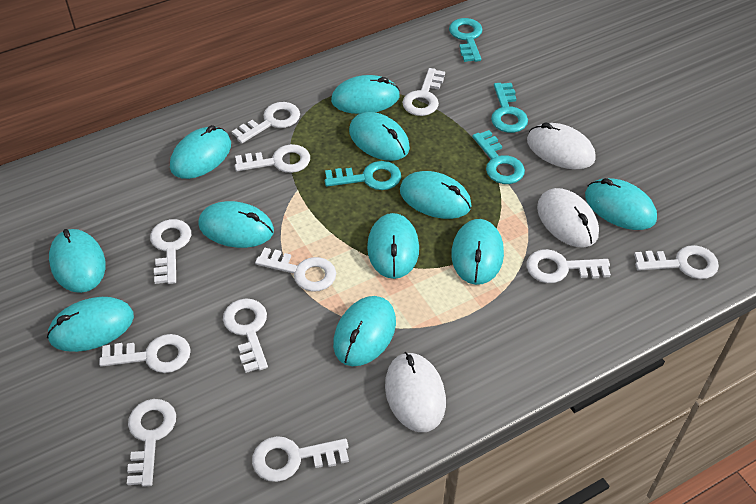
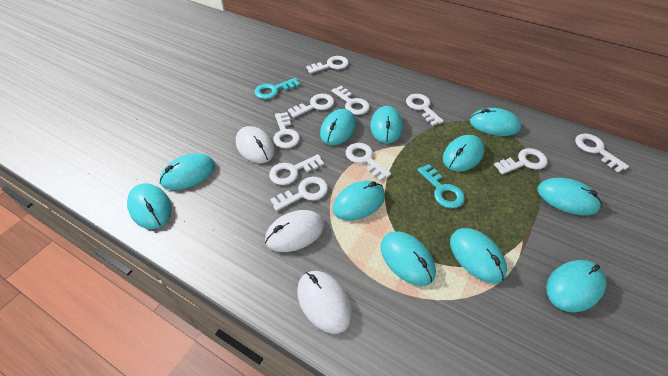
turquoise key: [325,161,401,190] [449,18,483,62] [472,130,525,184] [491,83,528,133] = 4 -> [254,78,300,99] [417,164,465,208] = 2
white key: [99,334,191,373] [127,399,176,487] [150,219,191,284] [223,298,268,373] [232,102,300,143] [235,144,310,173] [252,436,349,482] [255,247,336,292] [402,68,445,116] [527,249,611,283] [634,245,719,279] = 11 -> [269,154,324,185] [270,177,328,211] [273,112,300,148] [288,94,334,118] [306,56,349,74] [332,86,370,115] [346,143,391,181] [406,94,444,126] [494,148,548,175] [575,134,629,172] = 10

